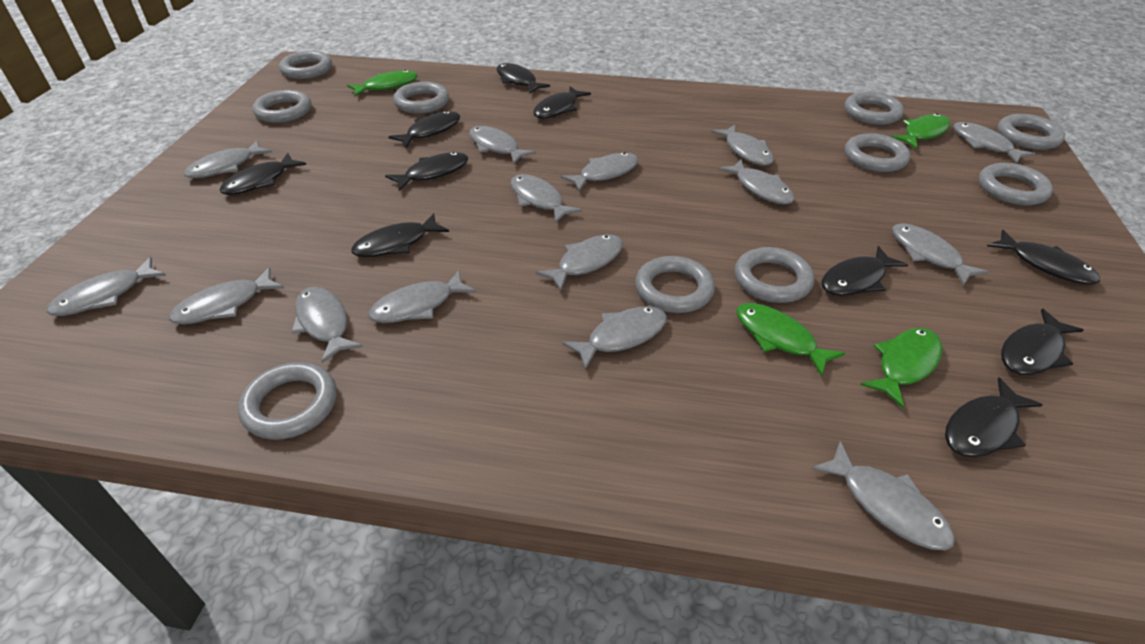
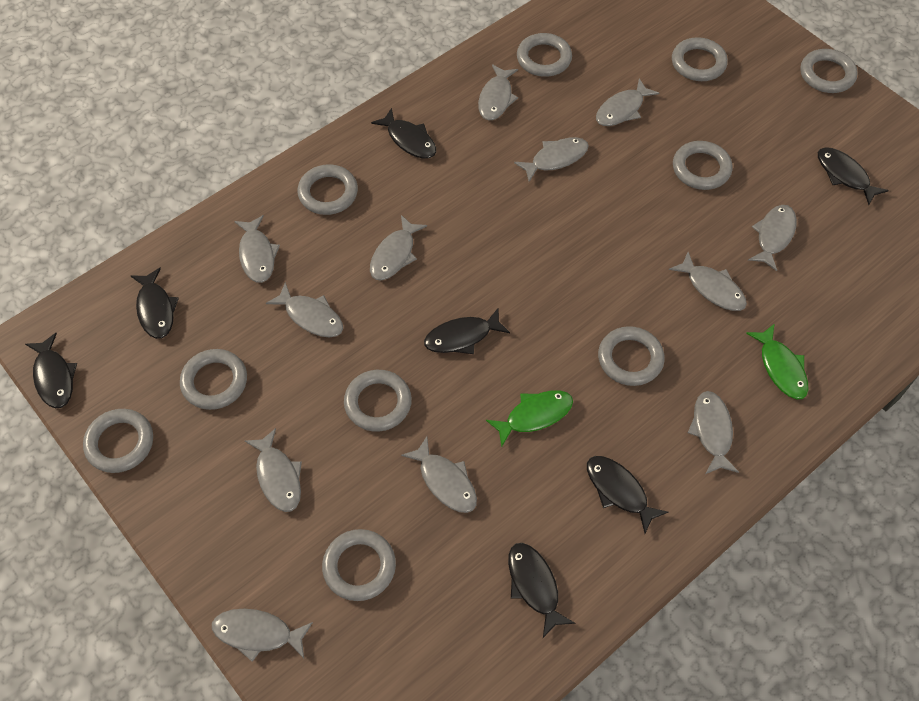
black fish: [220,153,306,195] [351,213,449,257] [385,152,469,191] [388,111,460,148] [497,63,550,94] [533,86,591,119] [822,246,908,296] [945,378,1043,457] [987,230,1100,285] [1001,309,1083,375] = 10 -> [25,333,77,408] [131,267,179,339] [371,108,436,159] [424,308,510,354] [508,543,575,638] [587,456,669,533] [818,147,889,205] = 7
green fish: [347,70,418,96] [736,303,845,377] [860,328,942,408] [891,114,950,149] = 4 -> [486,391,573,447] [746,323,808,399] = 2
grey fish: [47,257,166,316] [169,267,284,324] [184,140,272,178] [291,287,363,363] [368,270,476,323] [469,126,536,165] [511,174,582,224] [536,235,623,291] [561,152,639,191] [562,306,667,370] [711,125,774,166] [718,160,794,205] [811,441,955,550] [892,223,989,286] [953,122,1035,164] = 15 -> [212,609,313,662] [234,215,280,283] [245,428,302,512] [266,282,343,337] [370,215,427,280] [401,436,477,513] [478,64,518,120] [514,137,589,182] [596,78,659,126] [669,252,747,311] [688,391,739,474] [748,205,797,271] = 12

